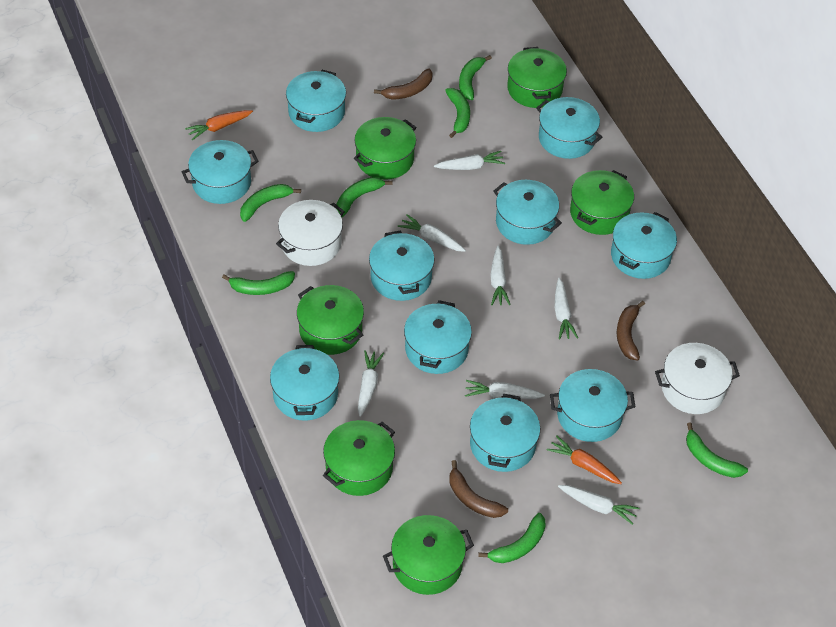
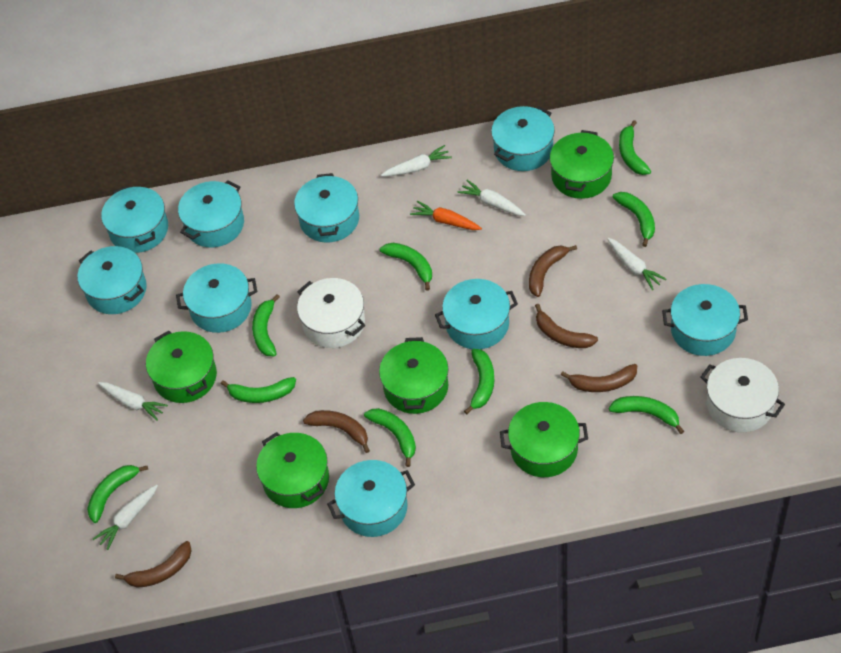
brown banana: [374,69,433,100] [450,460,508,518] [617,301,645,361] = 3 -> [115,541,192,588] [303,410,370,453] [529,245,577,297] [535,304,598,348] [561,364,637,392] = 5
green banana: [222,271,295,295] [240,184,301,222] [336,177,393,217] [445,88,470,138] [459,55,492,100] [478,513,546,563] [686,422,748,478] = 7 -> [87,465,148,523] [221,377,296,403] [252,294,280,356] [364,408,416,467] [380,243,432,291] [464,349,494,414] [609,396,684,434] [613,192,655,247] [619,120,651,175] = 9
green pot: [297,285,364,355] [323,420,395,496] [354,117,416,180] [383,515,474,595] [507,47,567,108] [570,170,634,235] = 6 -> [146,331,217,403] [256,432,329,508] [379,337,448,414] [500,402,588,477] [550,130,614,199] = 5
orange carrot: [185,110,253,140] [547,436,622,484] = 2 -> [410,201,482,230] = 1
turquoise pot: [182,140,259,204] [270,345,339,421] [286,70,346,132] [369,230,434,301] [404,300,472,374] [470,394,540,472] [493,180,562,245] [536,97,603,159] [550,369,635,442] [611,212,677,279] = 10 -> [78,246,147,314] [101,185,168,253] [176,263,257,333] [178,180,244,248] [294,173,359,243] [327,460,415,537] [435,279,518,349] [491,106,555,171] [662,284,748,356] = 9
white carrot: [358,350,384,417] [398,214,466,252] [434,151,505,170] [465,380,545,399] [490,246,511,305] [554,278,578,340] [558,485,640,525] = 7 -> [93,485,158,550] [98,382,168,421] [381,145,452,176] [458,180,526,216] [607,238,667,290] = 5

